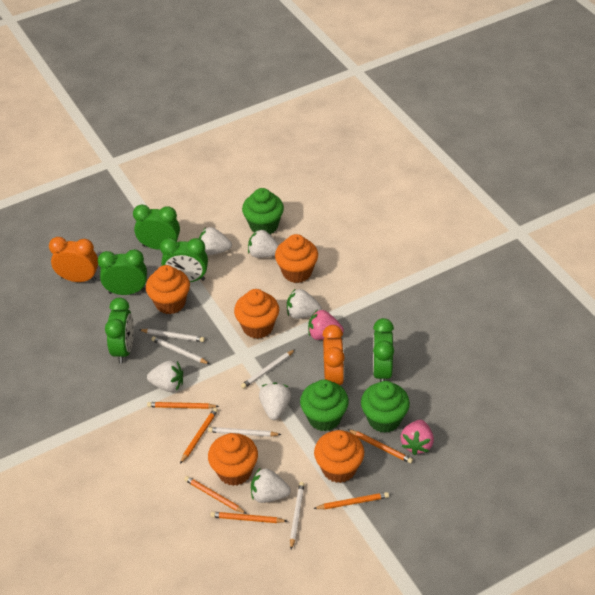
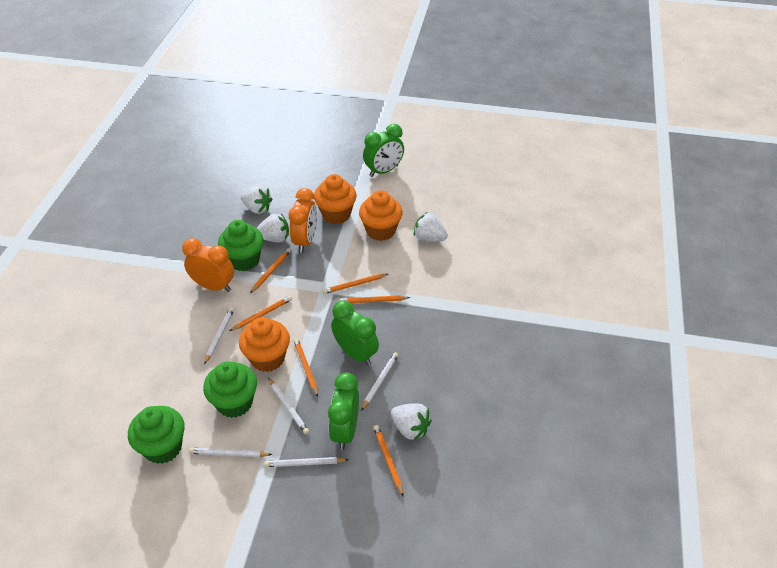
green clock: [98,249,147,295] [105,298,134,364] [133,204,180,250] [160,238,208,282] [373,318,394,382] = 5 -> [328,372,359,450] [331,301,379,365] [363,124,404,177] = 3
orange cupcake: [146,265,190,314] [208,433,258,486] [234,289,279,339] [275,234,318,283] [314,430,364,483] = 5 -> [239,317,290,372] [314,174,357,224] [359,190,402,241] = 3
pink strawberry: [308,309,344,340] [400,420,434,455] = 2 -> none = 0
white strawberry: [147,360,183,392] [199,227,232,255] [248,229,279,258] [251,468,291,503] [259,382,291,420] [287,289,322,319] = 6 -> [241,185,273,214] [257,214,289,242] [391,403,432,440] [414,212,448,242] = 4

